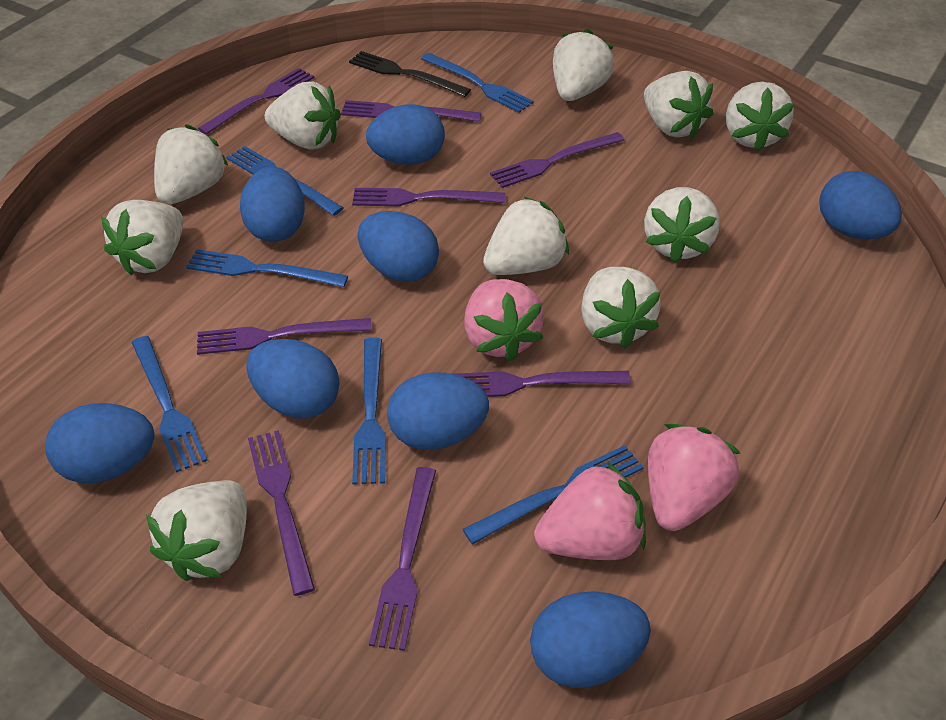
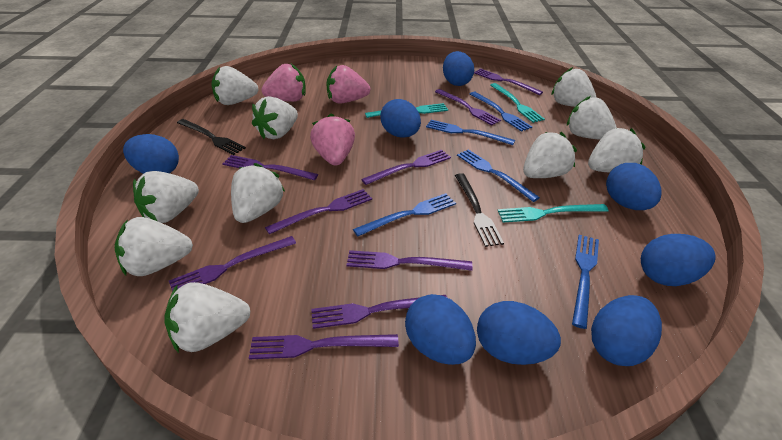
black fork: [349,51,471,97] = 1 -> [177,119,246,155] [455,173,504,247] = 2
blue fork: [131,336,207,473] [186,249,348,287] [226,146,344,216] [352,337,386,484] [421,53,534,113] [463,445,644,544] = 6 -> [353,193,456,236] [426,120,515,145] [457,149,540,202] [470,92,532,132] [572,235,599,329] = 5
purple fork: [197,318,372,355] [198,68,315,135] [248,430,315,596] [341,100,481,122] [352,188,506,207] [369,467,436,651] [455,371,631,397] [490,132,624,188] = 8 -> [169,236,296,291] [222,155,318,180] [249,334,399,360] [265,189,372,234] [311,295,447,329] [346,250,472,271] [361,149,451,185] [435,89,501,125] [474,68,543,95] = 9
turquoise fork: none = 0 -> [365,103,448,118] [490,83,545,123] [498,204,608,223] = 3

